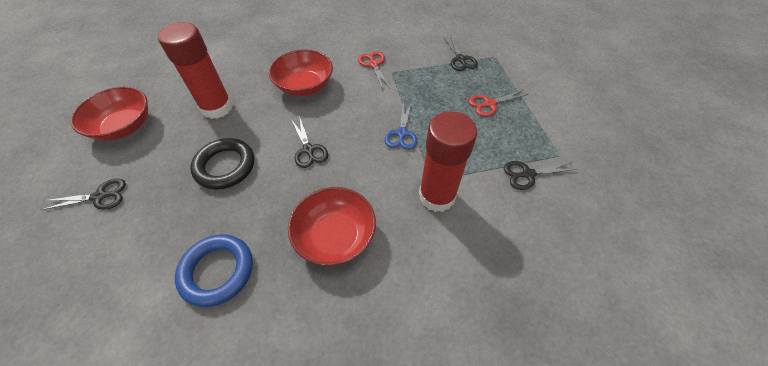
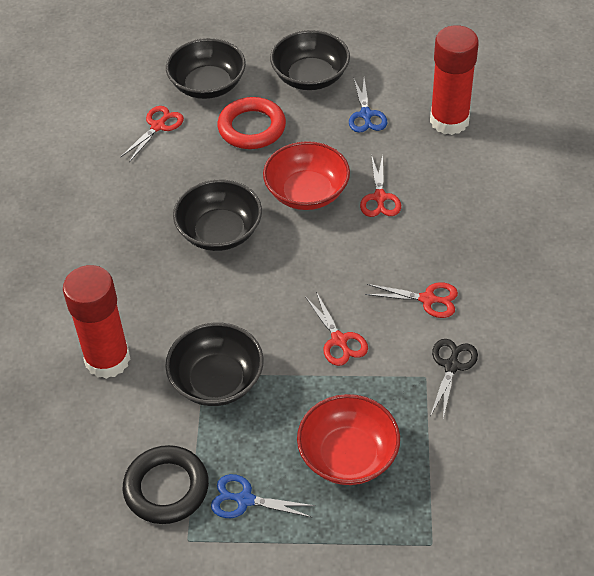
black bowl: none = 0 -> [165,323,264,406] [166,38,246,99] [173,180,262,251] [270,30,350,90] = 4
black scissors: [41,179,126,210] [291,116,328,168] [444,37,478,71] [504,161,577,190] = 4 -> [430,339,478,419] = 1
blue ring: [175,234,253,307] = 1 -> none = 0
blue scissors: [385,101,417,150] = 1 -> [211,474,316,518] [349,78,387,133] = 2
red bowl: [71,87,148,141] [269,49,333,96] [288,187,376,266] = 3 -> [263,141,350,210] [297,394,400,485] = 2
red ring: none = 0 -> [217,97,286,149] = 1
red scissors: [358,51,390,88] [469,90,529,117] = 2 -> [120,106,184,162] [306,292,368,366] [360,155,401,217] [365,282,458,318] = 4

